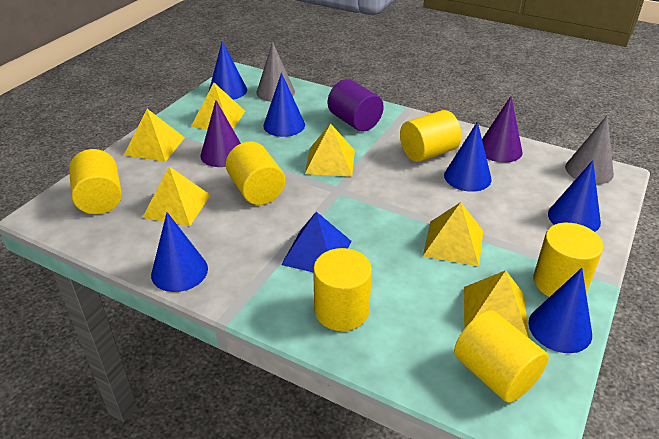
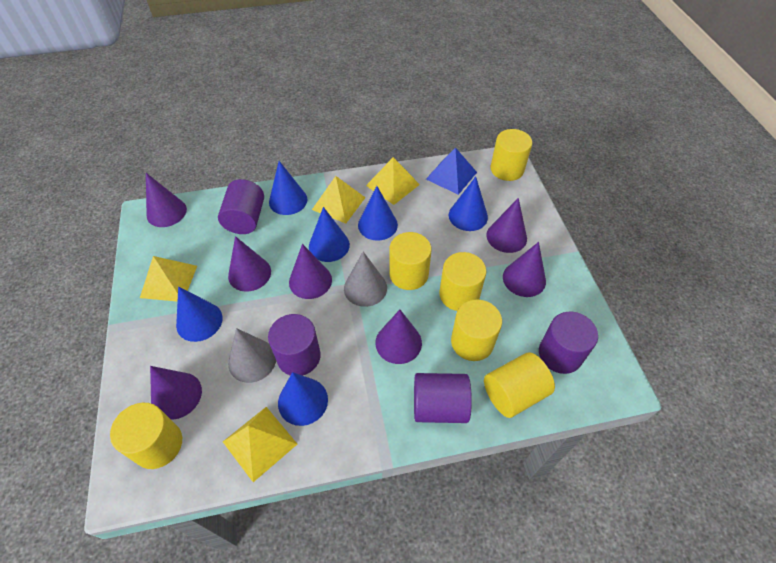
purple cone: [200,100,241,167] [482,96,522,163] = 2 -> [146,173,187,227] [150,366,202,420] [228,236,271,292] [289,244,332,299] [375,310,422,364] [486,198,527,253] [503,242,546,297] = 7
purple cylinder: [328,79,384,132] = 1 -> [218,179,264,234] [268,314,321,376] [414,373,472,423] [539,312,598,374] = 4
yellow pyramid: [124,109,185,162] [142,166,210,226] [191,83,245,129] [305,123,355,177] [423,202,483,266] [464,270,529,338] = 6 -> [140,256,197,302] [223,407,297,482] [312,176,366,224] [366,157,420,205] = 4

